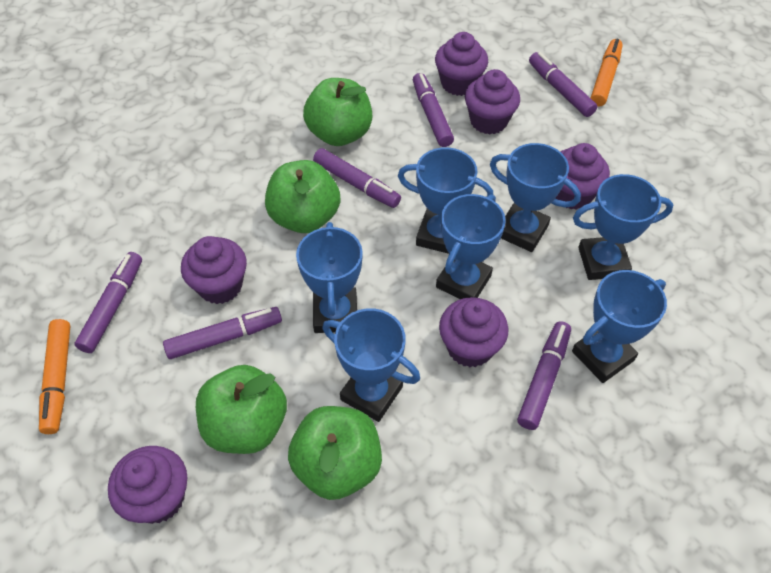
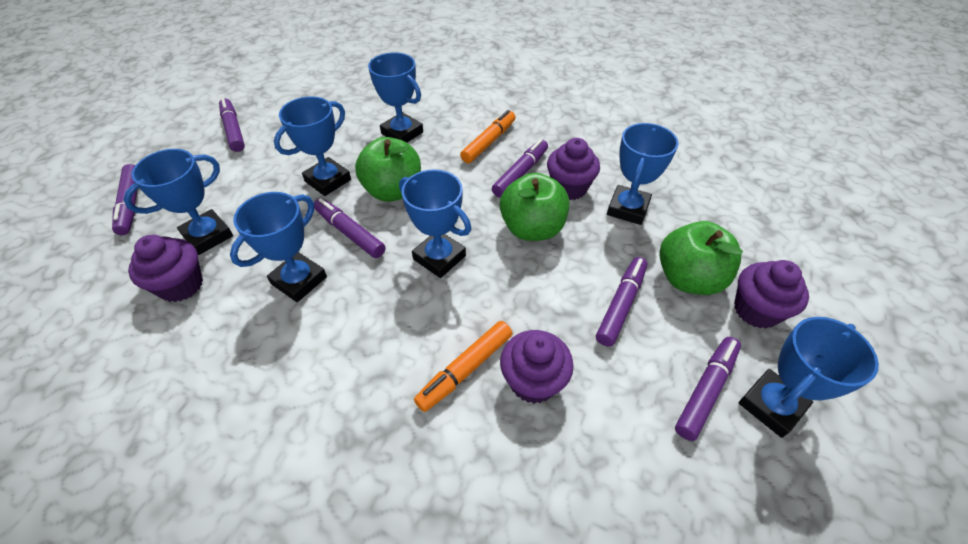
green apple: [196,365,287,454] [265,160,340,233] [288,406,382,500] [303,78,372,146] = 4 -> [355,137,421,202] [500,173,569,241] [659,221,743,295] = 3
purple cupcake: [108,446,188,524] [181,236,247,304] [435,32,488,96] [439,297,508,367] [465,69,520,134] [556,143,610,210] = 6 -> [128,235,203,302] [500,330,574,404] [547,138,600,200] [734,260,809,329] = 4

